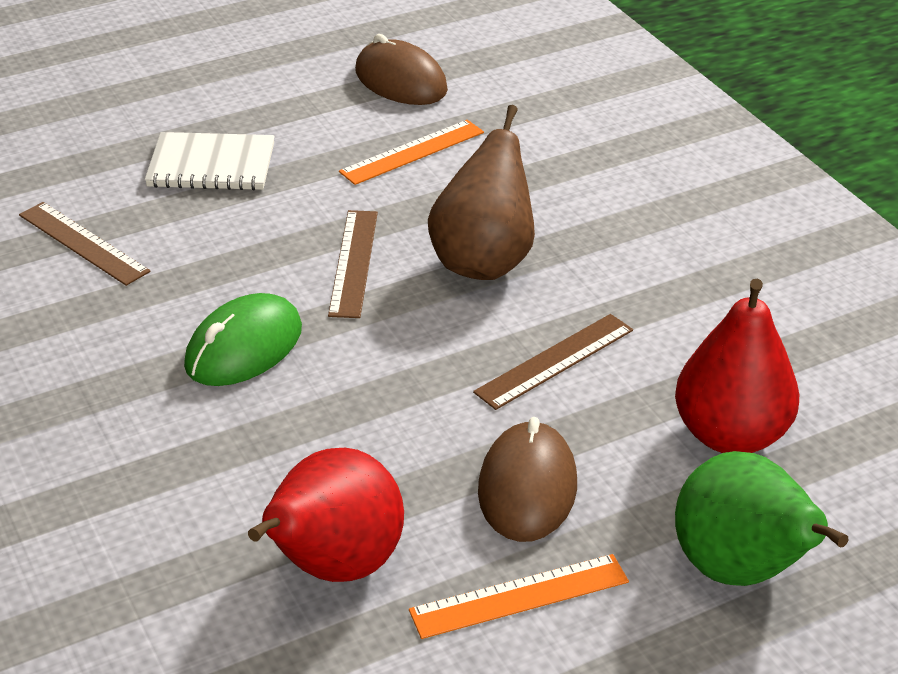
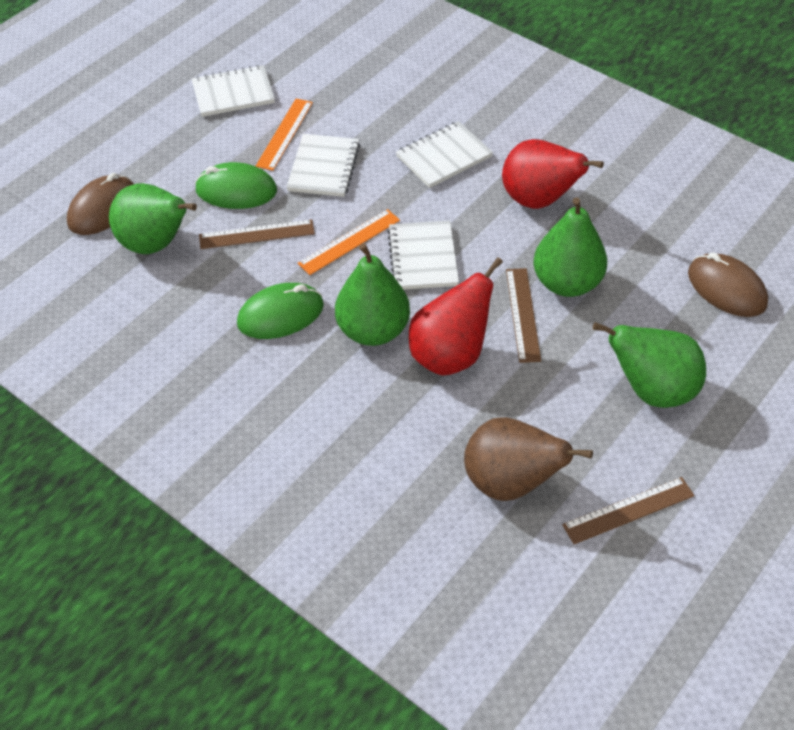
green mouse: [184,293,302,386] = 1 -> [195,162,277,209] [237,283,324,339] = 2
green pear: [675,451,848,586] = 1 -> [109,183,197,254] [335,243,410,346] [533,197,607,297] [593,322,706,408] = 4
white notebook: [145,132,275,190] = 1 -> [192,65,275,117] [287,134,360,197] [387,220,459,290] [396,121,493,188] = 4

